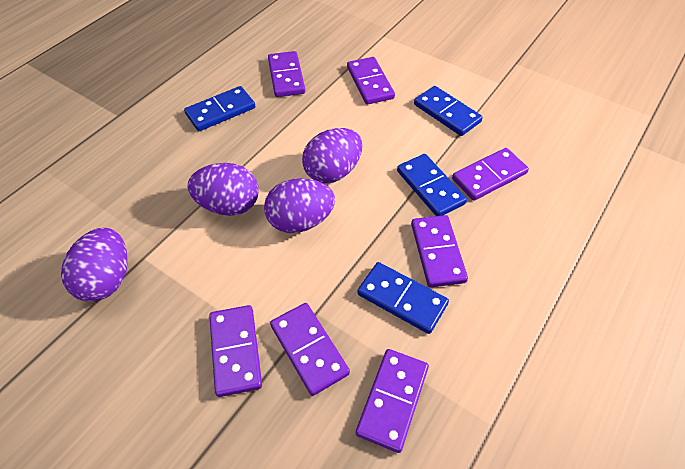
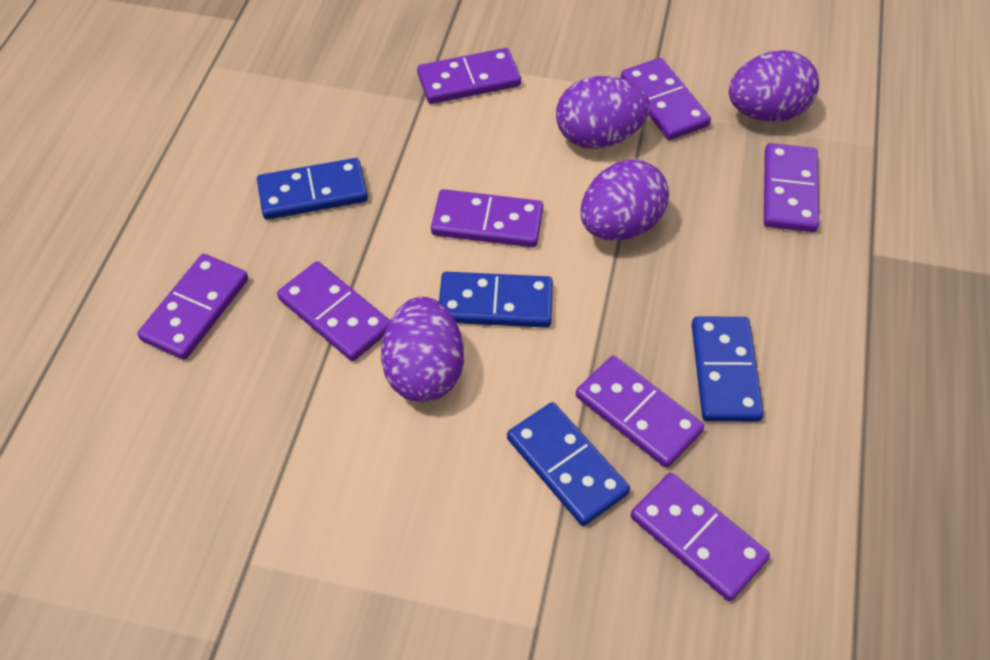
purple domino: [209,305,262,397] [268,51,305,97] [270,303,350,396] [347,57,395,104] [356,349,429,453] [411,215,468,287] [452,148,529,201] = 7 -> [137,254,248,360] [277,261,390,361] [417,48,521,104] [431,189,543,247] [576,356,704,468] [620,58,711,140] [630,473,770,601] [764,143,819,232] = 8

